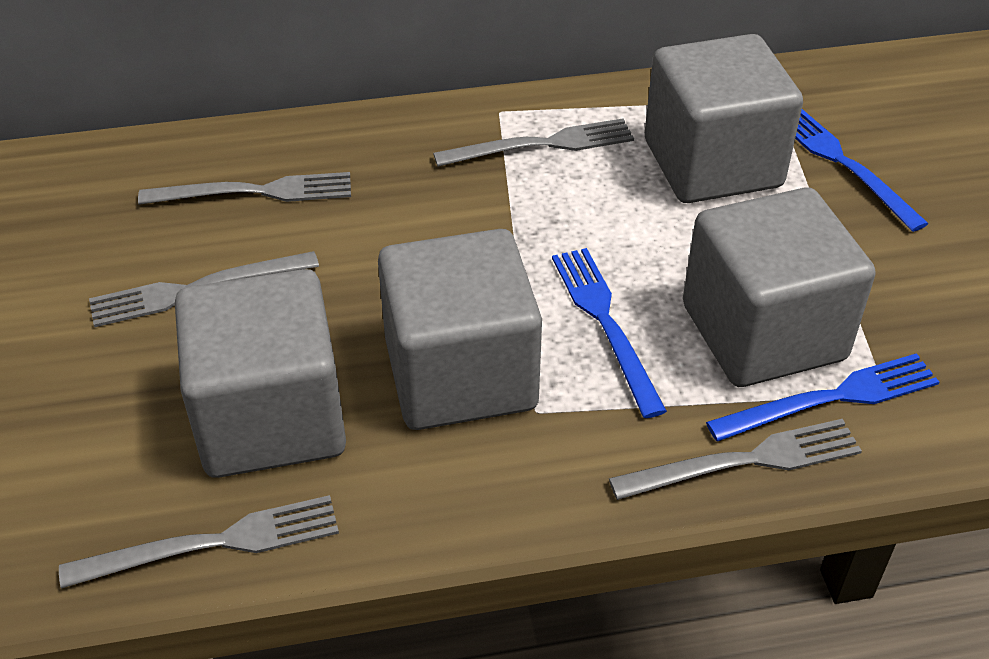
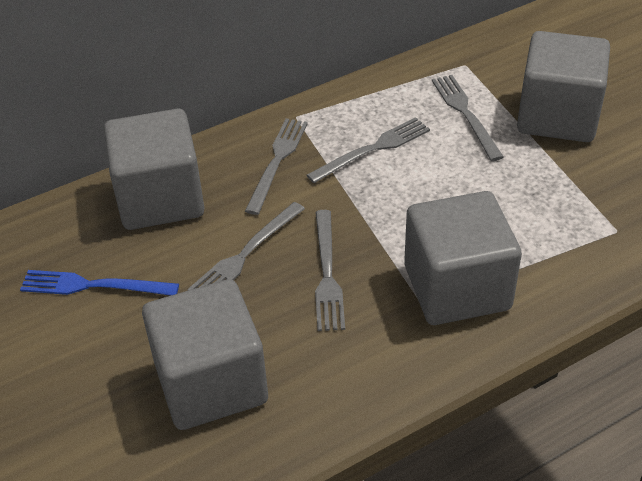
blue fork: [552,248,667,418] [706,353,939,441] [795,109,929,232] = 3 -> [20,270,179,296] = 1

